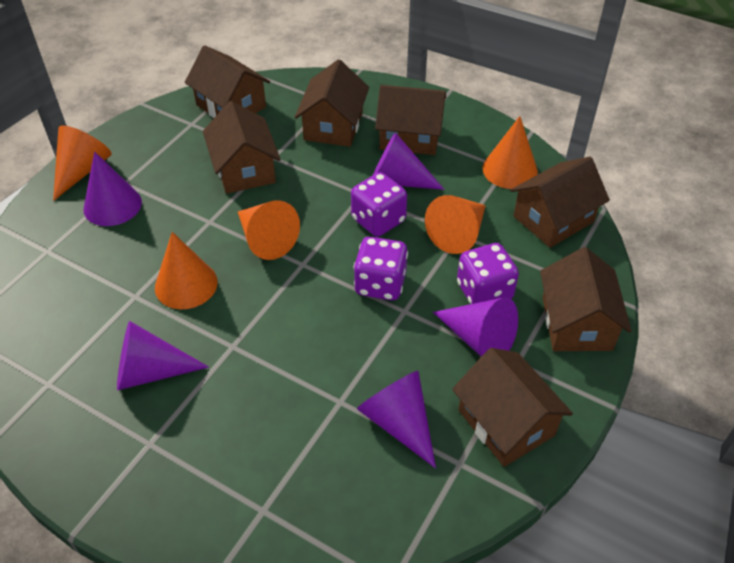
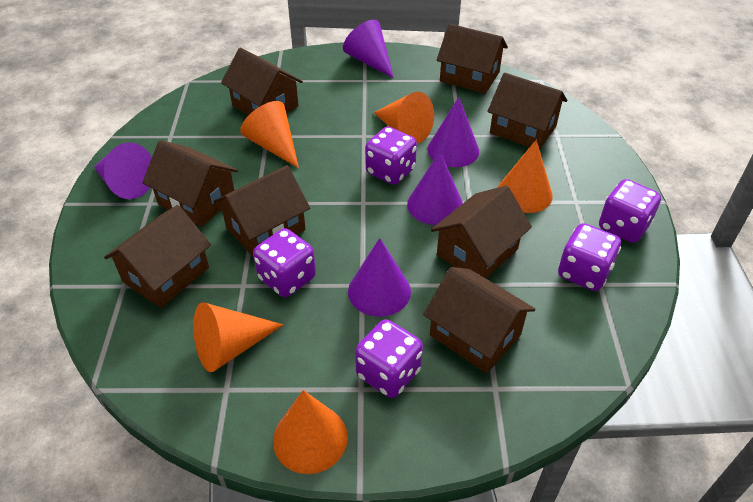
brown house: [185,45,270,118] [203,101,281,194] [295,59,369,147] [375,85,446,155] [452,348,573,467] [510,157,610,248] [540,247,632,351] = 7 -> [104,205,211,308] [142,140,238,227] [214,165,310,258] [221,48,303,115] [423,267,535,373] [431,186,532,278] [437,24,508,94] [488,73,567,150] = 8
purple dice: [351,172,407,237] [354,237,408,300] [457,243,519,304] = 3 -> [253,228,316,297] [355,319,423,398] [365,127,417,185] [558,223,621,291] [599,179,661,243] = 5

